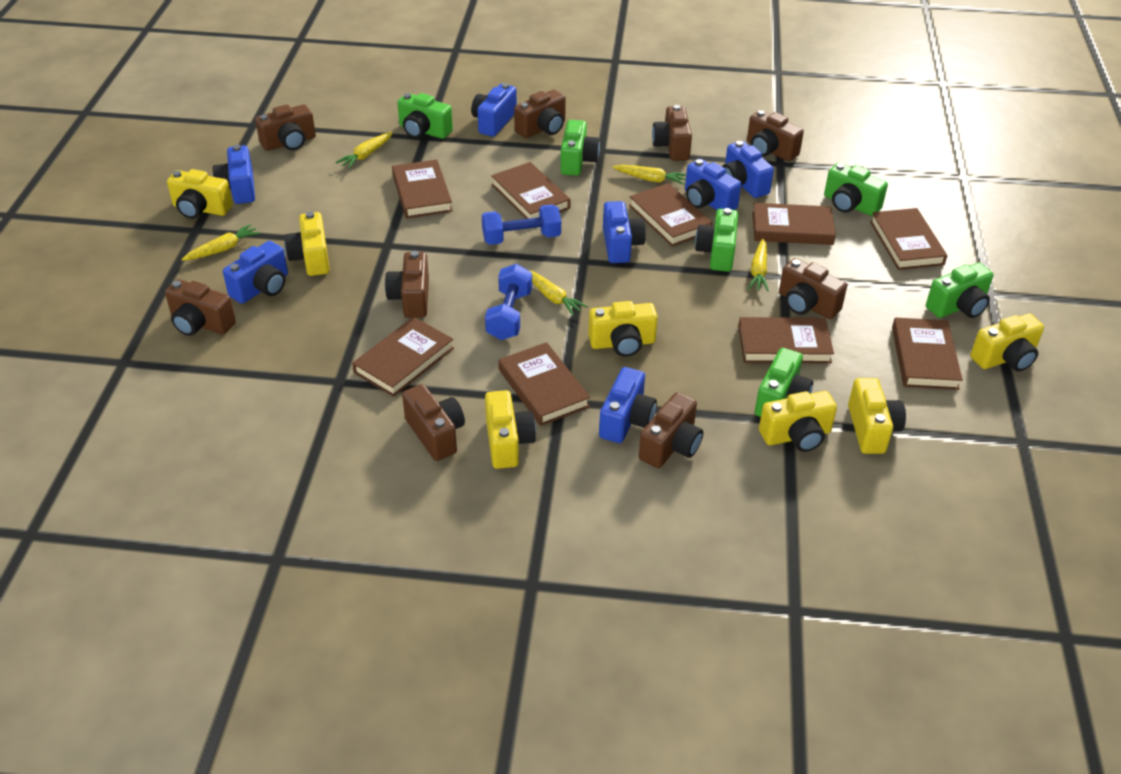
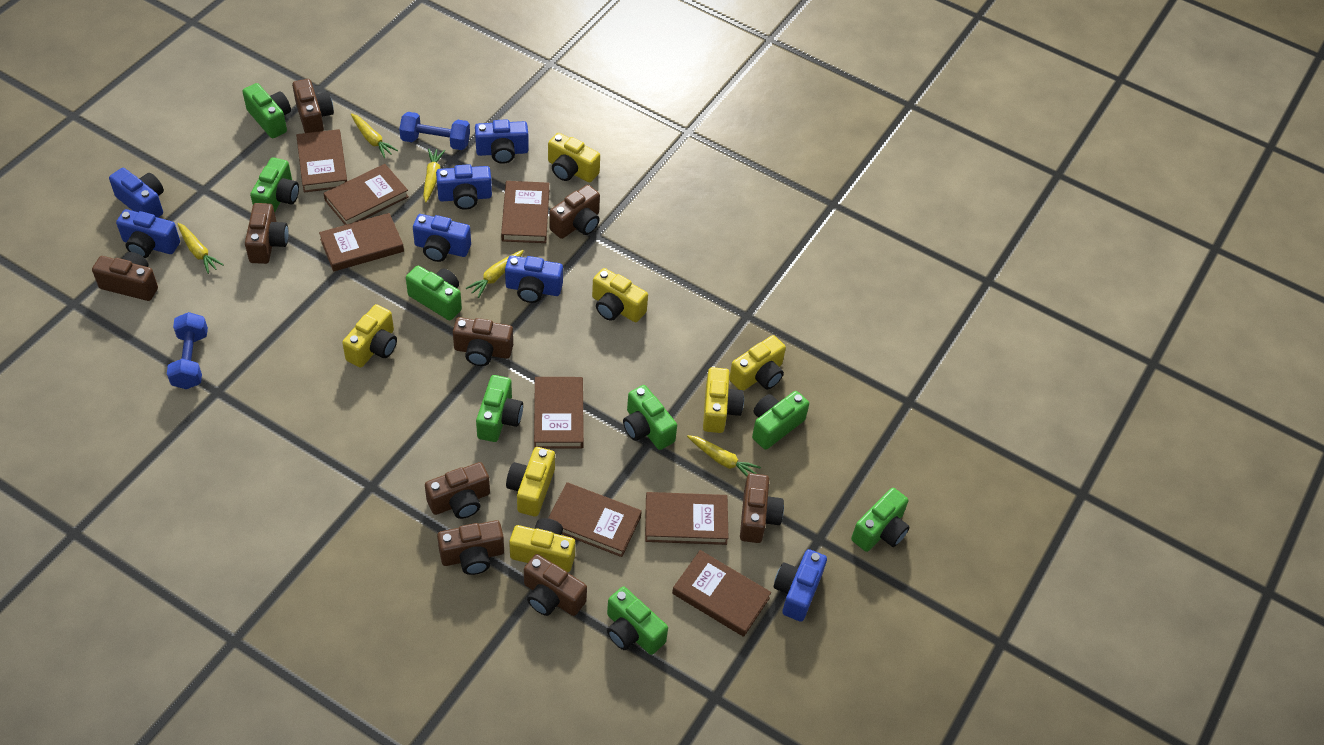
brown book: [352,317,454,397] [392,160,453,218] [491,162,571,219] [498,342,590,426] [629,183,712,246] [738,317,834,364] [752,203,836,245] [870,208,947,270] [892,318,963,390] = 9 -> [296,129,347,192] [319,213,404,272] [323,164,409,225] [501,181,549,243] [534,377,584,449] [548,482,642,557] [645,492,728,545] [672,550,771,637] = 8
green camera: [397,93,453,139] [560,120,600,176] [695,208,738,272] [755,348,813,417] [824,163,888,216] [926,263,994,318] = 6 -> [242,83,291,138] [250,157,299,213] [406,266,462,320] [476,375,523,442] [607,586,668,655] [623,385,677,450] [752,391,809,450] [851,488,909,552] = 8

